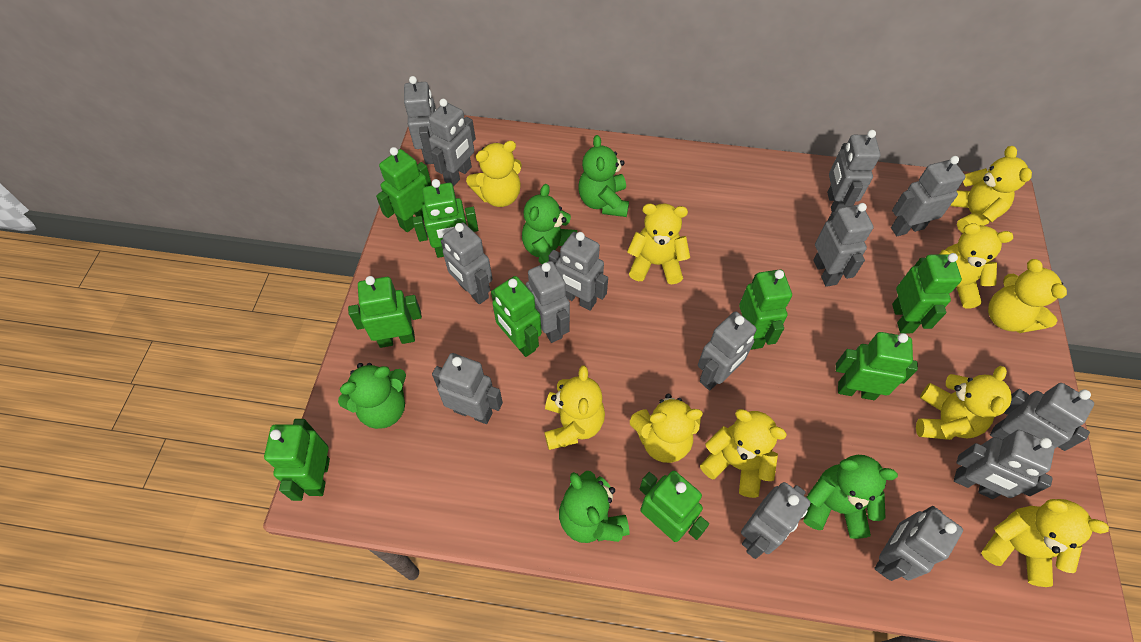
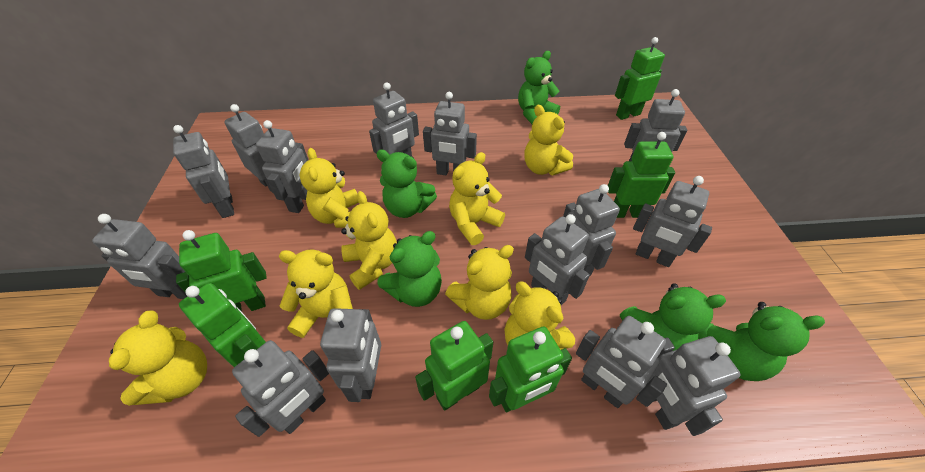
green robot: [264,419,330,501] [348,276,422,348] [376,147,432,232] [413,179,478,258] [491,276,542,357] [639,471,709,542] [739,269,792,350] [836,332,918,400] [892,253,962,333] = 9 -> [176,230,267,312] [179,283,266,367] [415,321,493,411] [489,326,572,412] [608,132,675,218] [615,37,665,120] = 6
yellow teddy bear: [466,140,522,207] [544,365,605,450] [627,203,690,284] [630,394,703,463] [700,409,787,498] [916,366,1012,440] [939,223,1013,309] [950,146,1032,233] [981,499,1109,587] [988,259,1067,333] = 10 -> [109,310,207,406] [279,249,353,338] [300,148,359,228] [341,191,397,290] [445,245,514,320] [449,152,505,245] [504,282,575,350] [524,105,573,175] = 8

